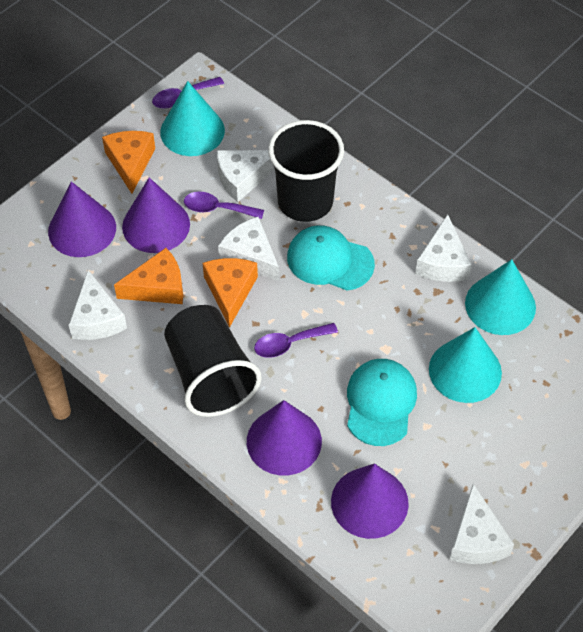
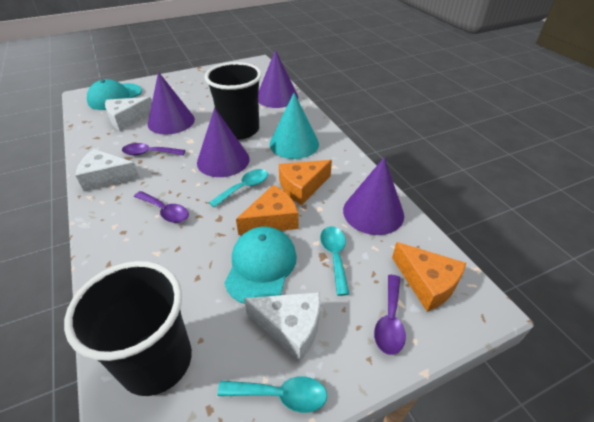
turquoise cone: [160,81,225,156] [429,327,502,403] [465,259,536,335] = 3 -> [270,93,319,159] = 1
turquoise spoon: none = 0 -> [209,169,268,208] [217,376,327,413] [320,226,349,296] = 3
white cheese: [69,270,127,340] [217,150,275,202] [218,217,279,281] [415,214,472,282] [449,484,514,564] = 5 -> [75,149,139,191] [105,97,152,131] [244,292,320,362] = 3

